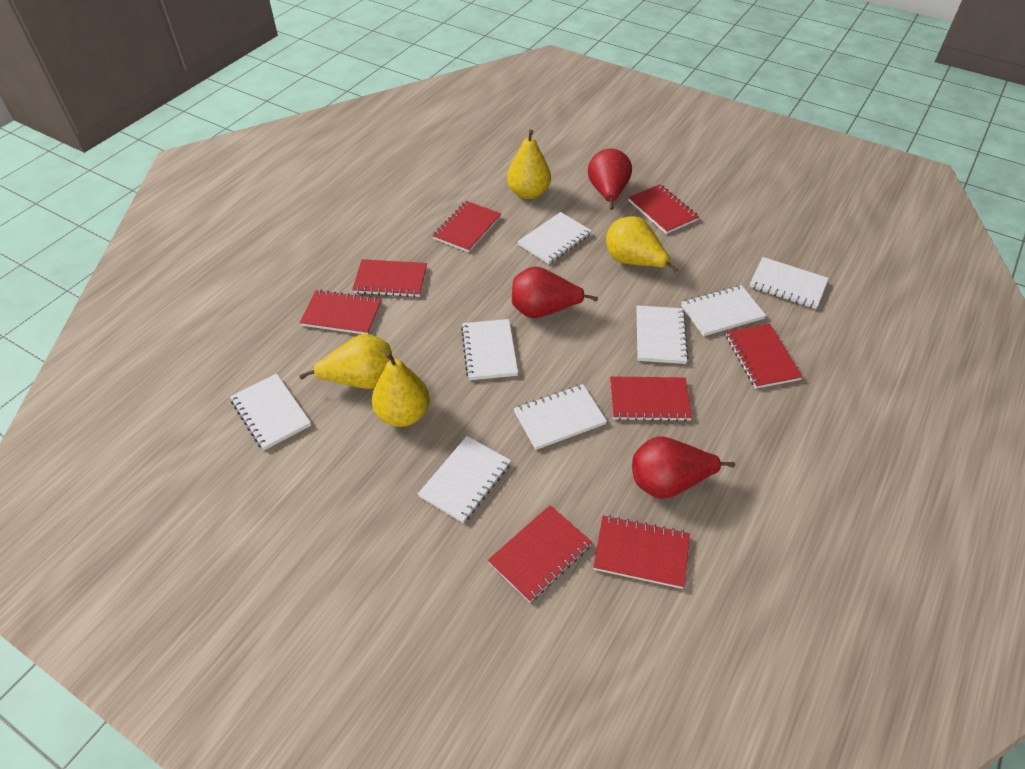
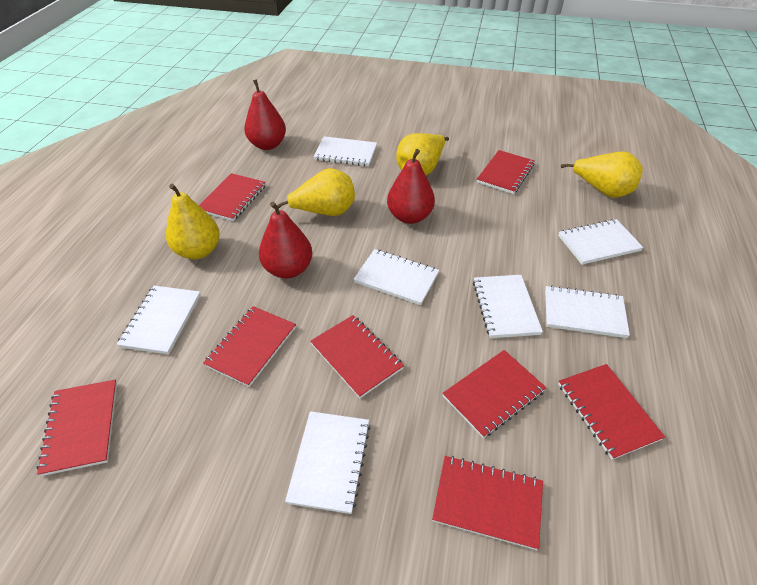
white notebook: [230,374,311,450] [418,436,511,523] [461,319,518,380] [514,384,607,450] [517,212,592,264] [637,305,689,364] [681,285,766,336] [749,257,829,309] = 8 -> [117,286,201,355] [285,411,370,514] [313,136,377,166] [354,249,439,305] [473,275,543,338] [545,286,630,338] [558,219,644,265] = 7

